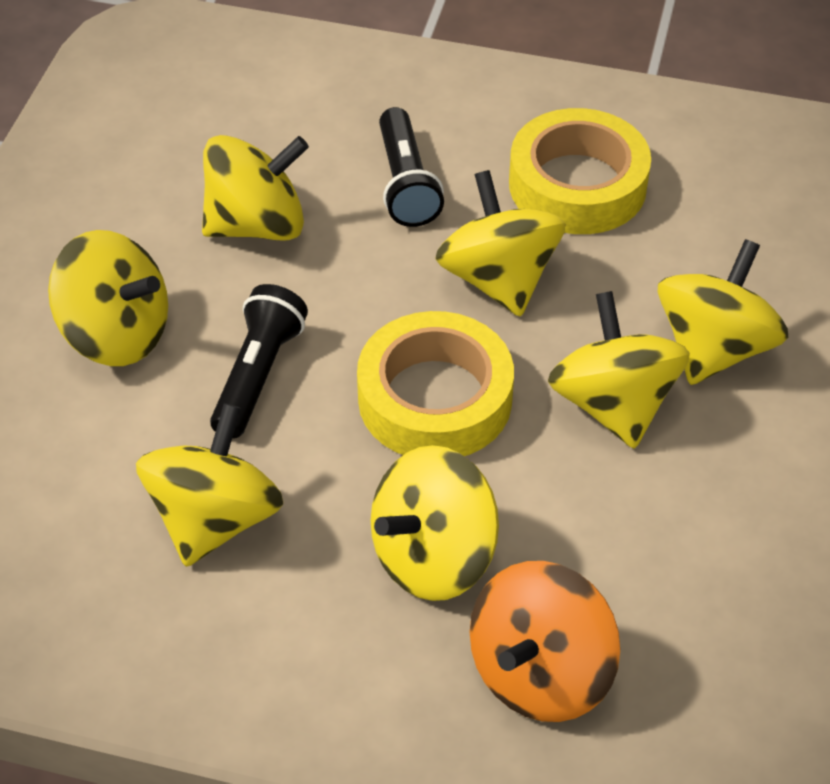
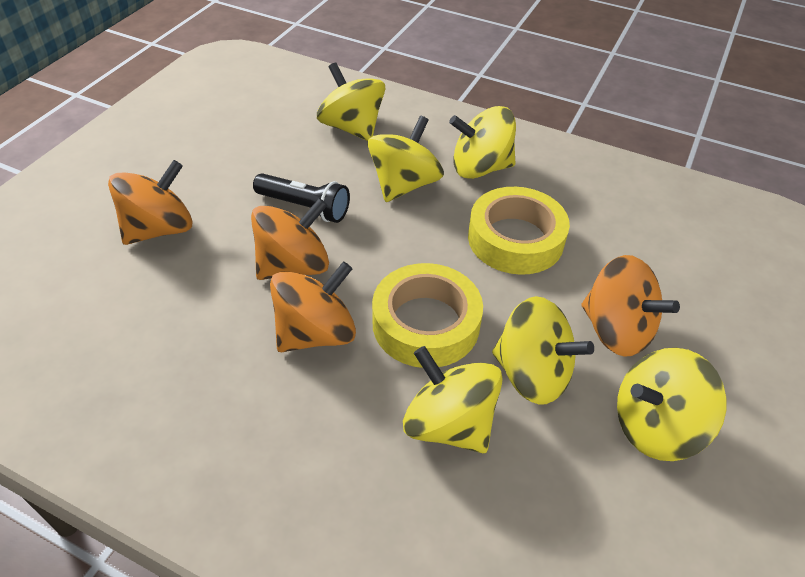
black flashlight: [210,284,308,439] [379,107,444,227] = 2 -> [253,173,350,223] = 1
orange spinning top: [470,561,620,722] = 1 -> [108,160,192,245] [251,198,329,280] [270,261,356,352] [582,255,680,357] = 4
yellow spinning top: [48,230,168,366] [136,403,283,567] [202,135,309,241] [371,445,499,601] [435,170,565,317] [548,291,690,449] [658,239,788,385] = 7 -> [317,62,385,141] [368,116,444,202] [403,346,502,453] [449,106,516,179] [492,296,594,404] [617,348,727,461] = 6

